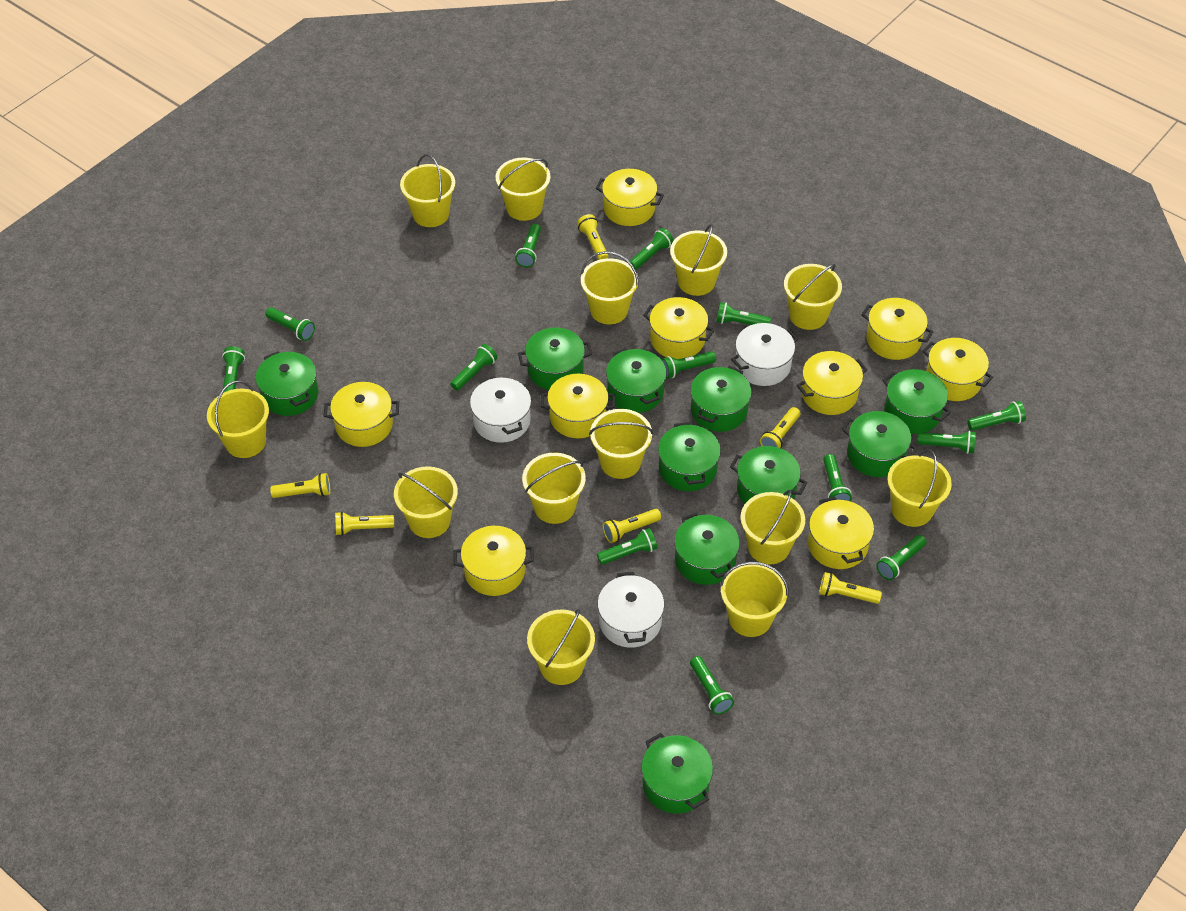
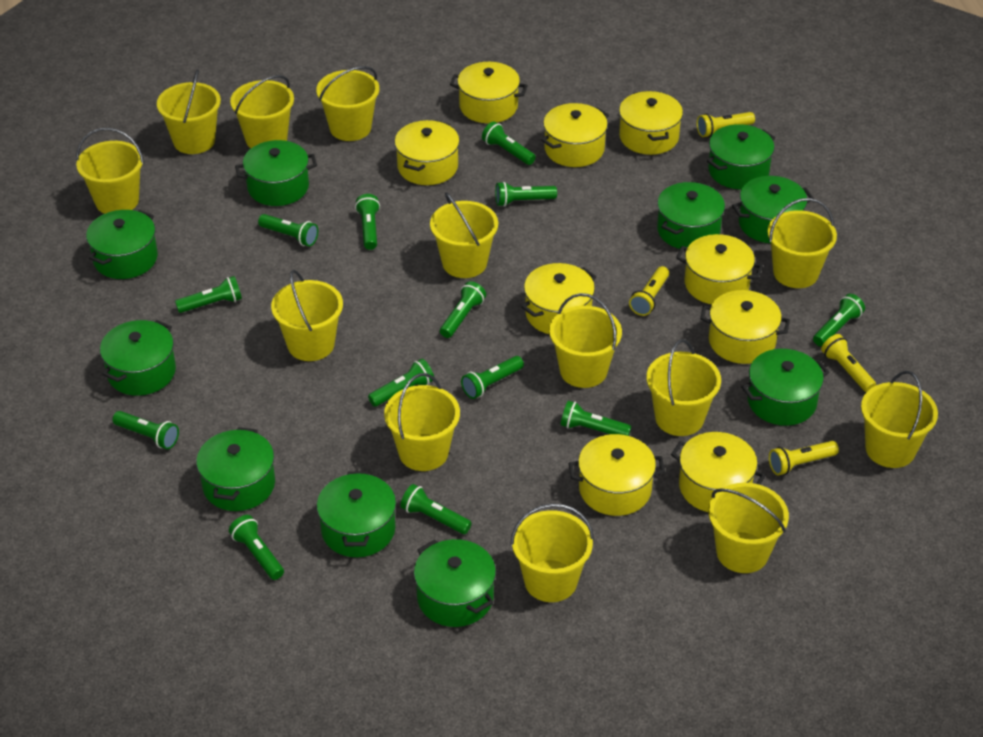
white pot: [470,376,531,443] [598,572,664,648] [731,323,798,386] = 3 -> none = 0
yellow flashlight: [270,473,330,498] [335,512,394,536] [577,214,608,260] [603,509,661,543] [760,407,800,448] [819,572,882,604] = 6 -> [629,266,669,316] [697,112,755,137] [769,441,839,475] [821,334,876,392] = 4

